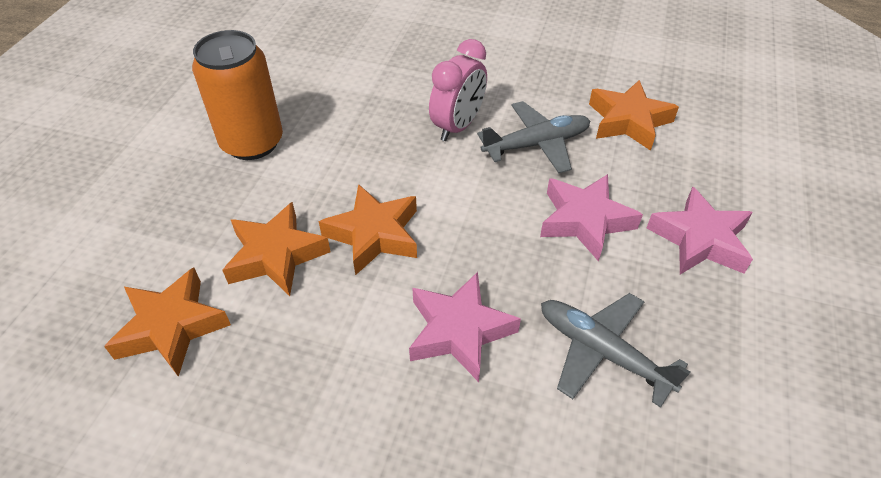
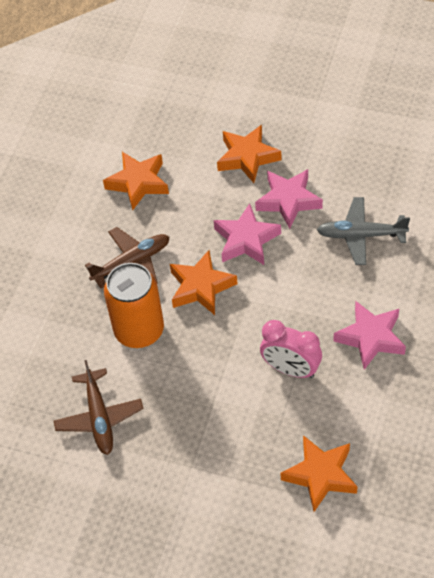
brown plane: none = 0 -> [54,360,144,455] [85,227,169,288] = 2
grey plane: [477,101,590,173] [541,293,690,408] = 2 -> [317,197,410,265] = 1

